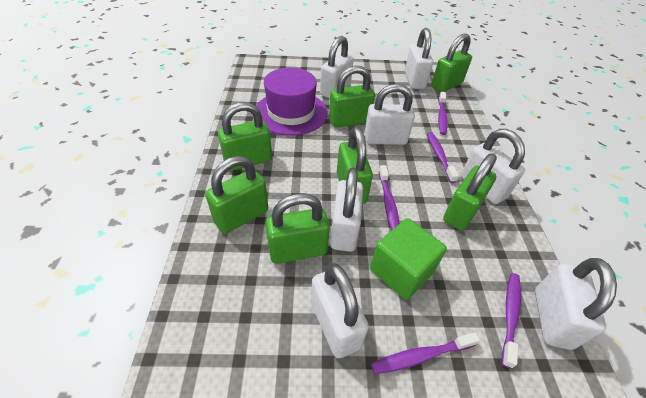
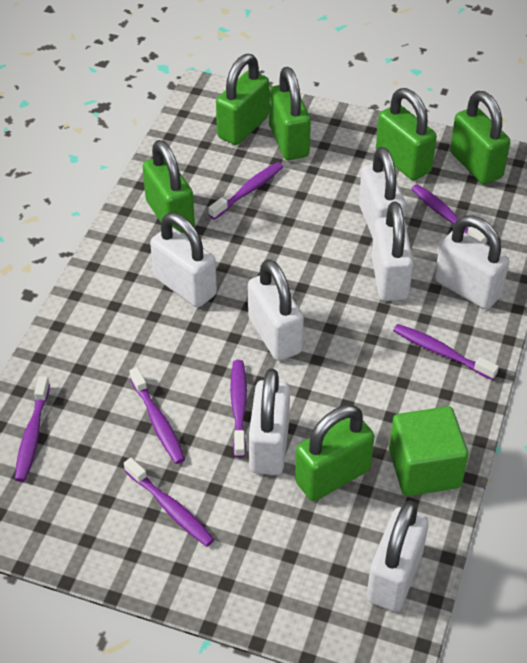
green padlock: [205,156,268,234] [218,102,272,171] [265,193,330,264] [329,66,375,128] [337,127,373,204] [431,33,472,92] [443,153,497,231] = 7 -> [142,140,195,233] [216,54,269,145] [269,67,311,160] [295,405,374,501] [376,88,437,180] [450,91,510,184] = 6
purple hat: [256,68,328,136] = 1 -> none = 0
purple toothbrush: [371,332,480,374] [379,165,399,230] [427,132,459,183] [438,92,448,135] [502,273,521,369] = 5 -> [15,376,50,482] [124,458,214,547] [129,367,185,464] [208,162,283,220] [230,360,247,458] [393,324,499,380] [411,184,487,244] = 7

